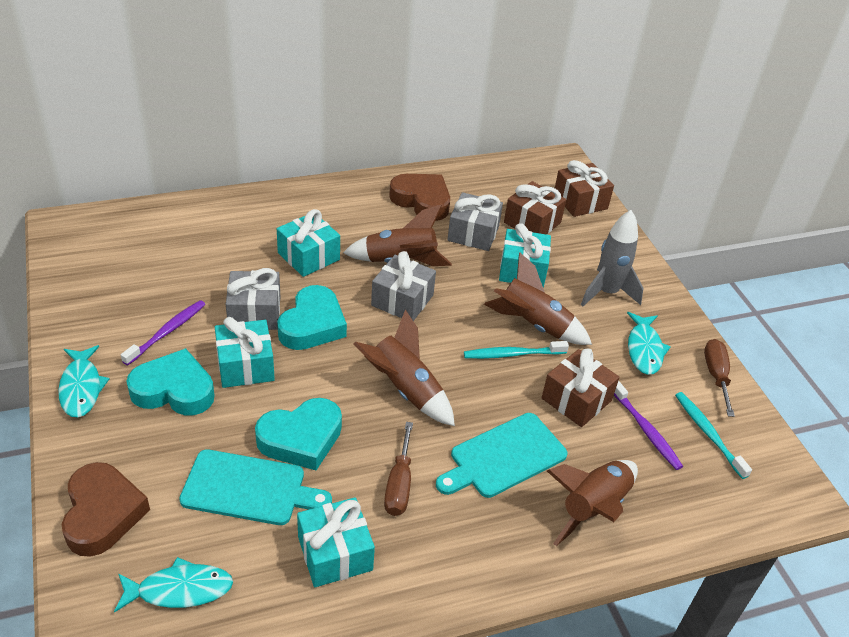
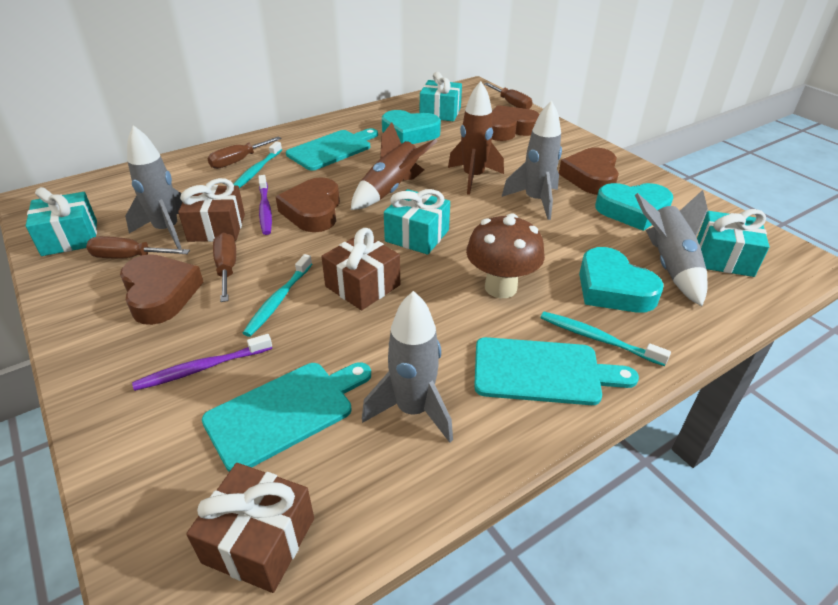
brown heart: [62,462,150,557] [389,174,450,221] = 2 -> [120,254,203,325] [276,177,340,232] [492,105,540,141] [559,148,619,195] = 4
brown mushroom: none = 0 -> [466,213,545,298] = 1
brown rocket: [343,205,452,266] [354,310,455,426] [484,252,592,345] [547,460,638,546] = 4 -> [351,122,437,210] [448,81,504,195] = 2
brown screwdriver: [384,422,413,516] [704,339,735,417] = 2 -> [86,236,190,259] [207,136,281,169] [213,233,236,302] [484,83,532,109] = 4
grey gift: [226,268,280,330] [371,251,436,321] [447,192,503,251] = 3 -> none = 0
grey rocket: [581,210,644,306] = 1 -> [125,125,183,249] [362,291,453,443] [502,100,562,220] [635,190,708,306] = 4
turquoise cutting board: [179,449,332,525] [436,413,568,498] = 2 -> [202,362,371,472] [286,128,378,171] [474,337,639,405] = 3
turquoise fish: [58,345,109,417] [114,557,233,613] [627,312,670,375] = 3 -> none = 0
turquoise toothbrush: [464,341,569,359] [675,392,752,479] = 2 -> [234,141,282,188] [243,254,312,337] [541,312,671,366] = 3

